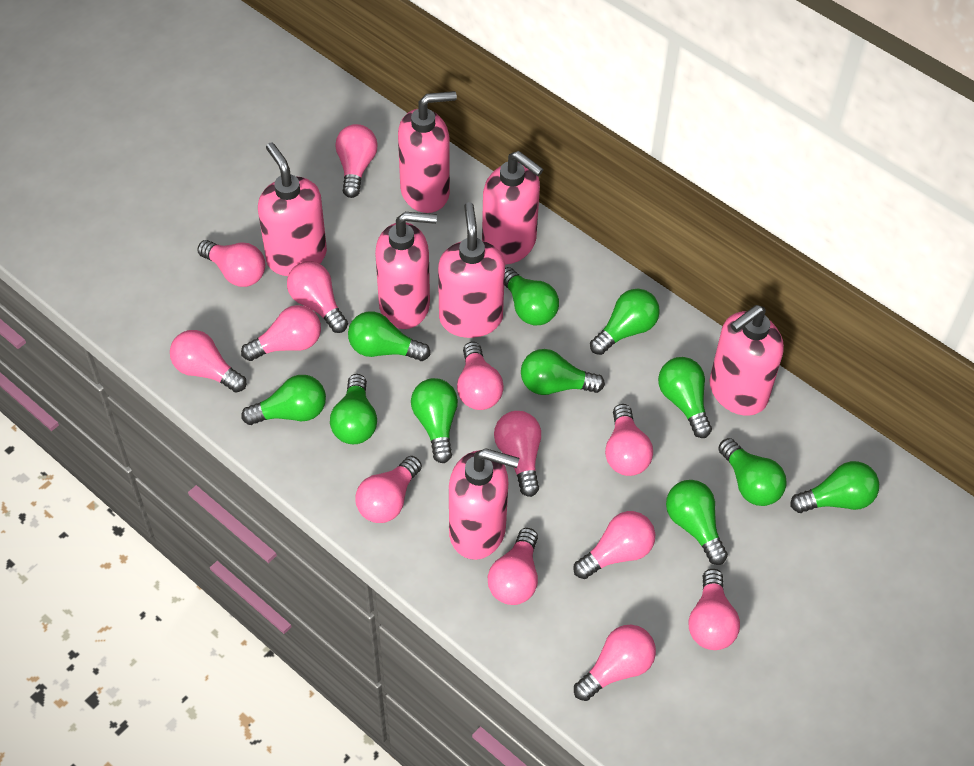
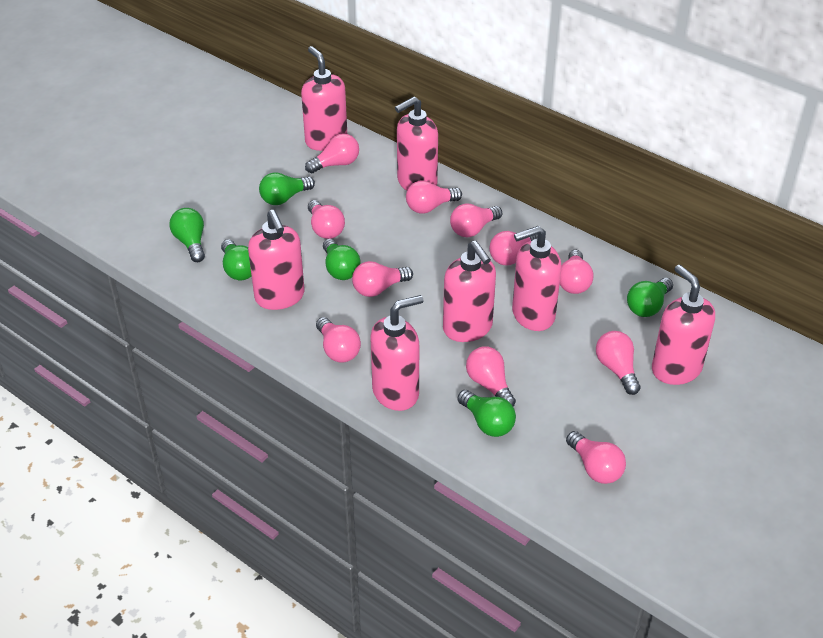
green light bulb: [241,375,326,425] [330,374,377,444] [348,311,430,361] [411,378,458,463] [504,267,559,325] [521,349,605,395] [590,289,660,355] [658,357,712,438] [666,480,728,565] [718,438,787,506] [790,461,879,513] = 11 -> [169,208,205,262] [221,239,252,280] [259,172,315,205] [323,239,360,280] [457,390,516,437] [627,278,673,317] = 6
pink light bulb: [170,330,246,393] [197,240,265,287] [241,305,321,361] [287,261,348,333] [335,124,378,198] [356,456,422,523] [457,342,504,410] [488,528,538,605] [494,411,541,497] [573,511,655,579] [574,625,656,701] [605,404,653,476] [689,569,740,650] = 13 -> [305,134,359,174] [308,200,345,239] [316,317,361,363] [352,261,413,297] [406,180,462,214] [450,204,502,237] [466,346,516,407] [489,231,538,265] [560,250,593,294] [566,431,626,484] [596,331,641,395] = 11

